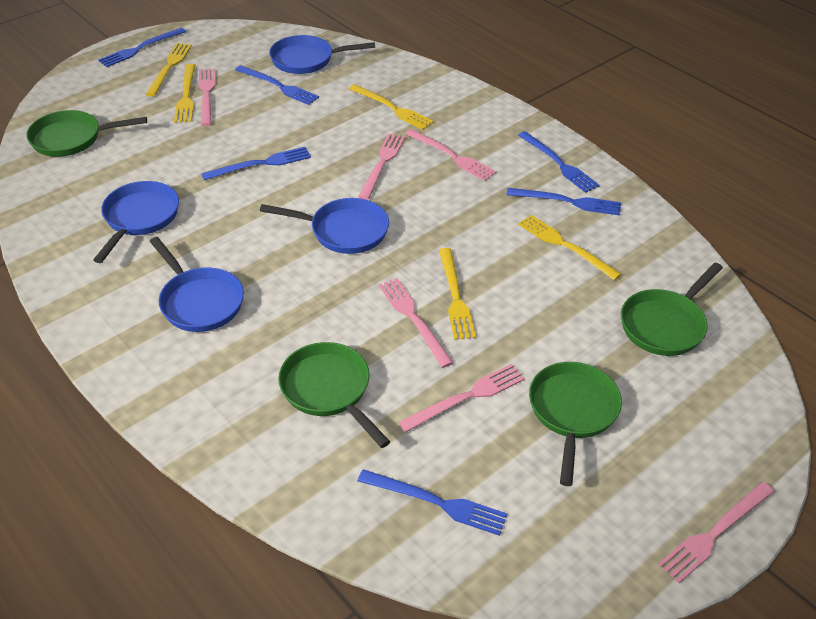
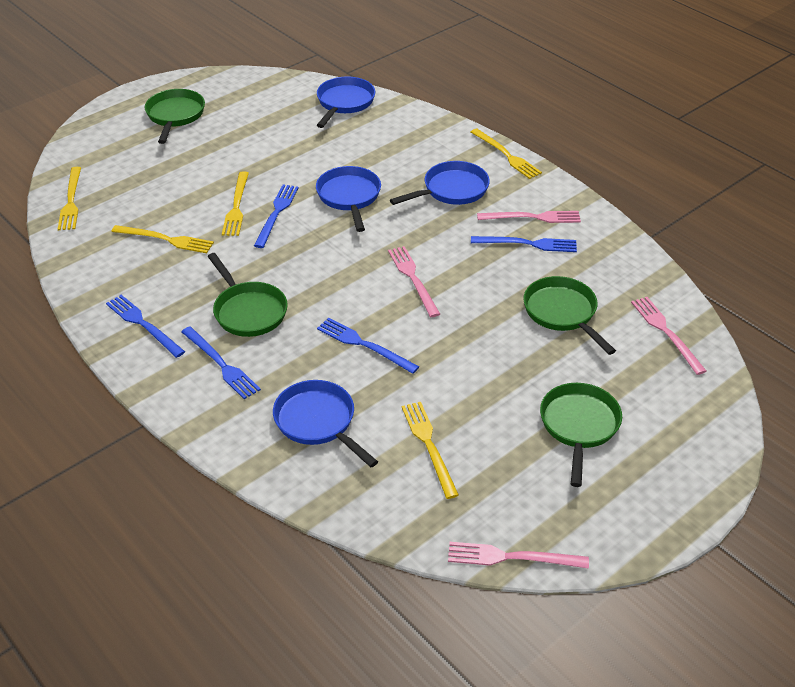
blue fork: [98,28,186,67] [201,147,311,180] [235,65,319,105] [357,469,507,536] [507,188,621,216] [518,131,600,193] = 6 -> [106,295,185,358] [181,326,261,399] [254,185,299,248] [317,318,419,374] [471,236,577,252] = 5
pink fork: [198,69,216,126] [358,134,405,200] [379,278,453,368] [399,364,525,432] [405,129,496,181] [658,482,774,583] = 6 -> [388,246,440,317] [448,542,589,569] [477,211,581,223] [631,297,706,375] = 4

